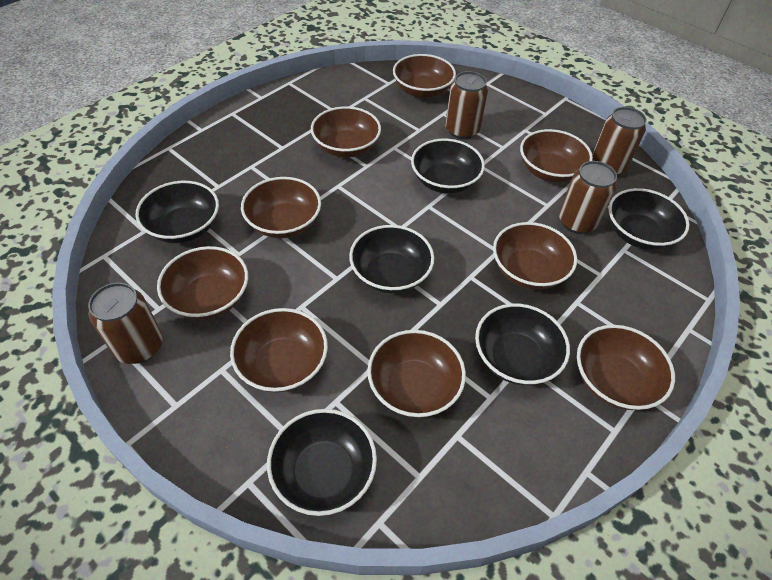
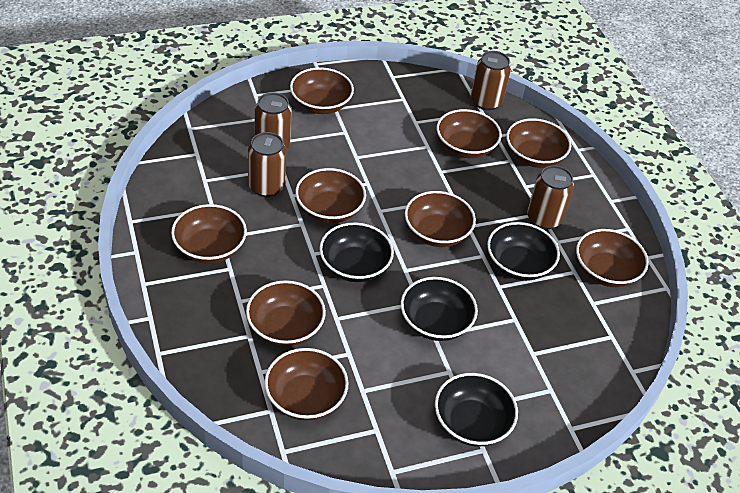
black bowl: [135,181,219,243] [267,409,377,516] [349,225,434,294] [411,139,485,194] [475,304,570,385] [608,188,690,250] = 6 -> [319,222,394,282] [401,277,478,341] [435,373,518,446] [487,222,560,281] = 4

